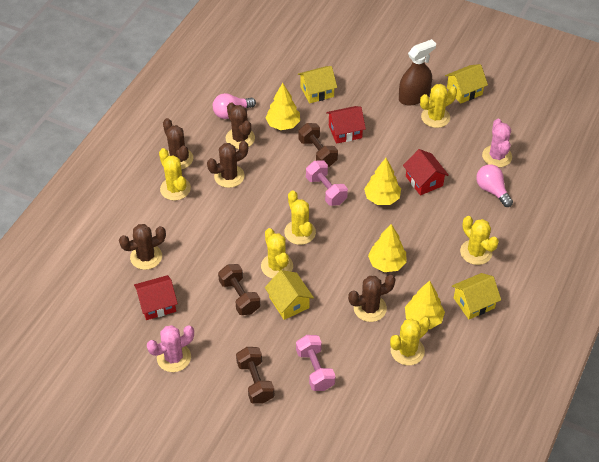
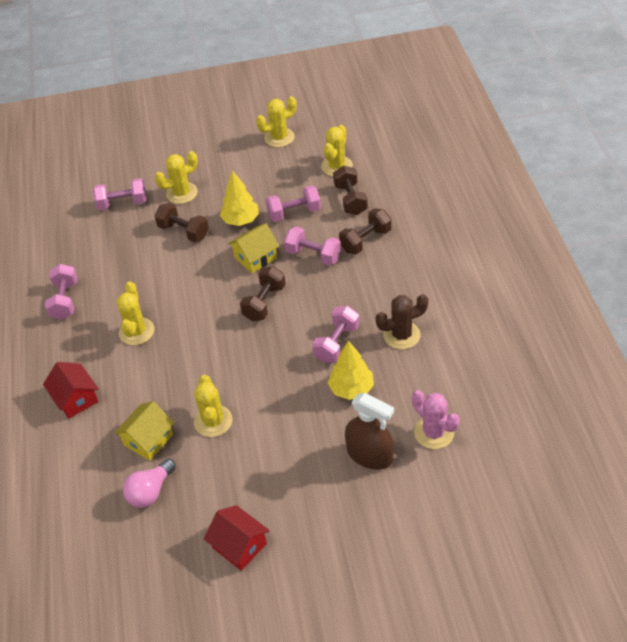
brown cactus: [119,224,166,270] [163,118,193,170] [207,141,248,188] [226,102,255,149] [348,275,396,322] = 5 -> [376,294,428,349] = 1
brown dumbbell: [218,264,260,315] [236,347,274,404] [298,123,338,167] = 3 -> [155,203,209,242] [240,266,286,321] [333,165,368,215] [339,208,391,254] = 4
pink cactus: [147,325,194,372] [482,119,512,167] = 2 -> [412,390,460,449] = 1
pink dumbbell: [296,335,335,391] [306,161,348,206] = 2 -> [45,264,78,320] [93,178,147,210] [266,185,321,222] [284,227,341,266] [312,306,360,363] = 5
pink light bulb: [213,93,256,119] [476,164,513,207] = 2 -> [123,459,176,508] = 1
red house: [134,275,178,320] [326,106,366,144] [403,149,449,195] = 3 -> [43,362,99,418] [204,505,270,571] = 2
yellow cactus: [159,148,191,201] [261,228,293,279] [284,190,316,245] [390,317,430,365] [420,84,457,128] [460,216,499,265] = 6 -> [117,282,154,345] [155,151,198,204] [194,375,233,437] [256,96,297,148] [321,125,353,176] = 5
yellow house: [265,270,314,320] [298,66,337,104] [445,64,488,104] [452,273,501,319] = 4 -> [114,401,174,461] [228,223,279,273] = 2
yellow tree: [266,83,300,130] [364,158,401,205] [368,224,407,272] [405,281,445,329] = 4 -> [220,170,259,226] [328,341,374,400] = 2

